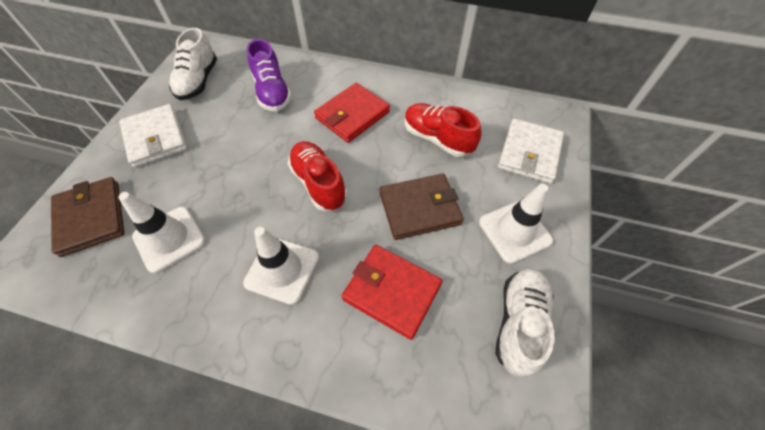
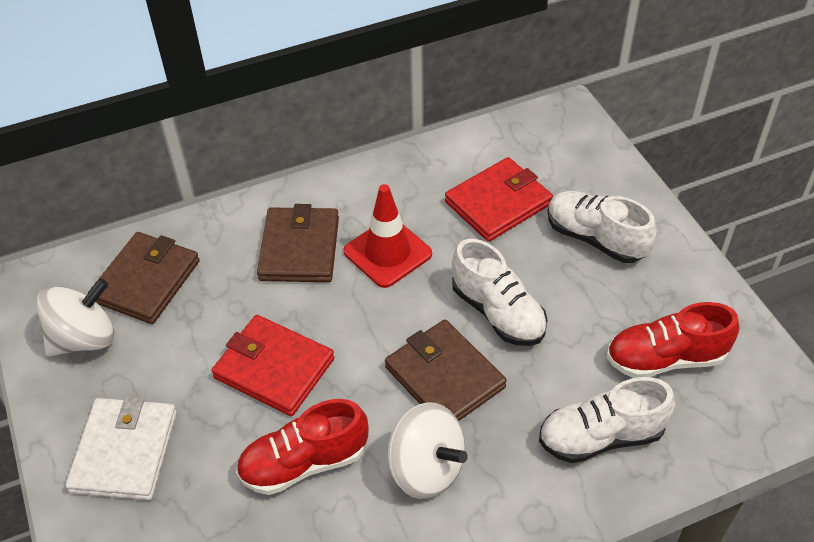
brown wallet: [51,177,124,257] [380,173,464,240] = 2 -> [88,232,200,324] [257,204,339,282] [385,319,507,421] = 3
purple shoe: [247,39,292,111] = 1 -> none = 0
red traffic cone: none = 0 -> [344,184,432,288] = 1
white shoe: [169,28,217,100] [495,268,554,377] = 2 -> [452,239,548,346] [539,377,675,463] [548,191,657,263] = 3
white spinning top: none = 0 -> [36,278,114,356] [388,402,468,499] = 2
white traffic cone: [118,192,206,274] [243,227,319,305] [479,184,553,264] = 3 -> none = 0
white wallet: [119,104,187,168] [498,119,564,184] = 2 -> [65,396,177,500] = 1

